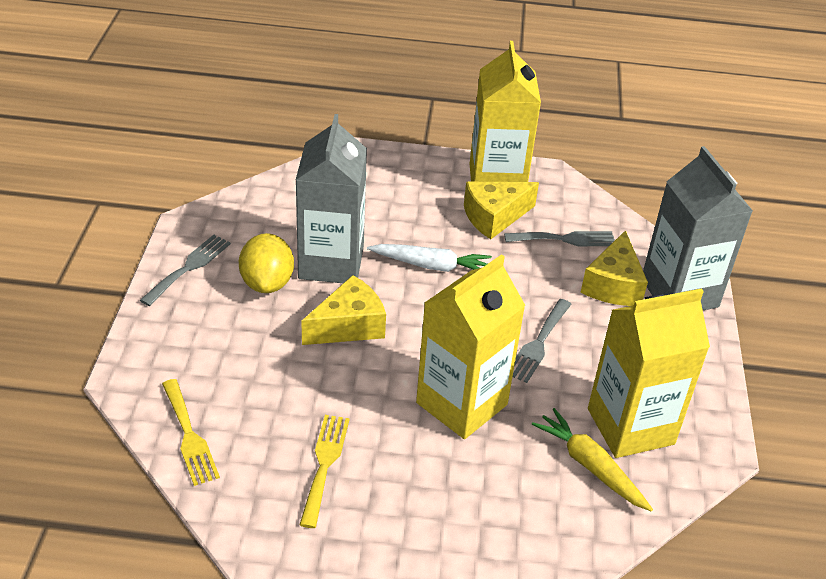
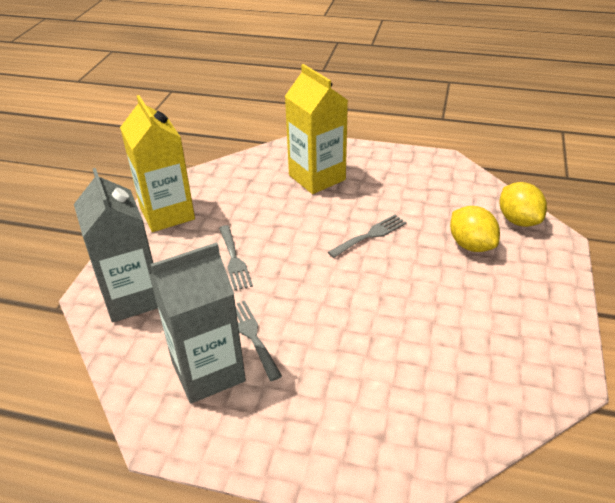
white carrot: [367,244,492,272] = 1 -> none = 0
yellow carrot: [532,408,653,511] = 1 -> none = 0
yellow carton: [416,254,526,439] [470,41,541,182] [588,288,710,458] = 3 -> [120,95,195,232] [285,64,348,194] = 2
yellow cheese: [301,275,386,345] [464,182,539,239] [580,230,648,306] = 3 -> none = 0
yellow fork: [162,379,220,486] [299,415,350,528] = 2 -> none = 0
yellow lemon: [239,233,294,293] = 1 -> [450,206,500,252] [499,182,547,227] = 2

